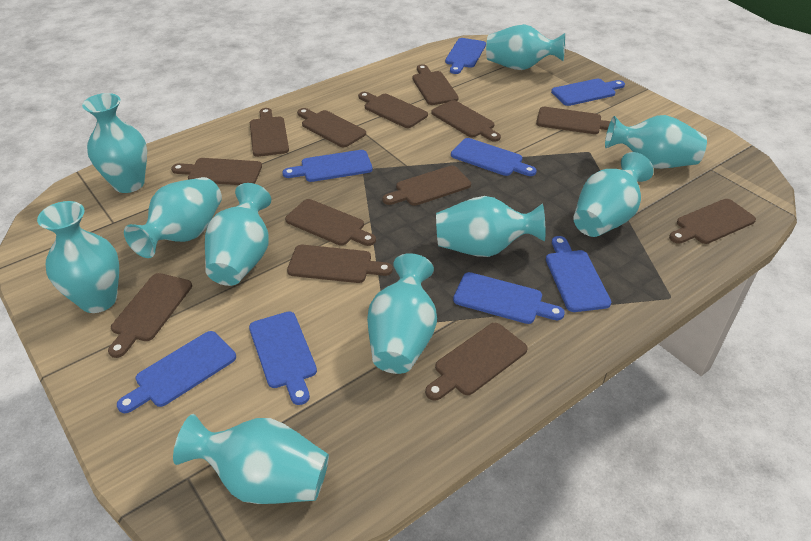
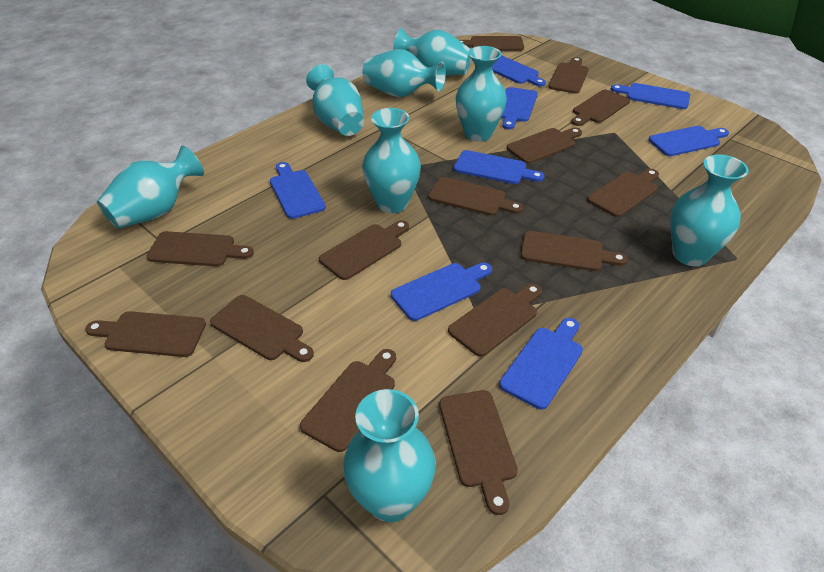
brown cutting board: [108,273,192,358] [171,158,262,185] [250,108,289,157] [285,199,376,246] [287,245,393,283] [297,108,366,147] [358,92,428,128] [382,166,471,206] [412,64,459,105] [425,323,528,401] [431,100,501,142] [536,107,610,134] [669,199,756,244] = 13 -> [85,311,206,357] [147,231,254,267] [210,295,314,362] [300,349,396,452] [319,220,409,280] [428,177,523,216] [439,390,518,515] [448,284,542,357] [459,36,524,51] [507,128,582,164] [521,231,628,271] [548,57,589,94] [571,90,630,126] [587,169,659,217] = 14
turquoise vase: [37,201,119,313] [82,93,147,193] [124,177,222,258] [173,414,329,504] [205,183,271,286] [367,253,437,374] [436,196,546,257] [486,24,565,70] [573,152,654,237] [605,115,707,169] = 10 -> [97,145,204,228] [306,65,364,136] [343,389,436,522] [362,108,421,213] [363,49,446,97] [393,28,471,76] [456,46,507,142] [670,155,749,266] = 8

